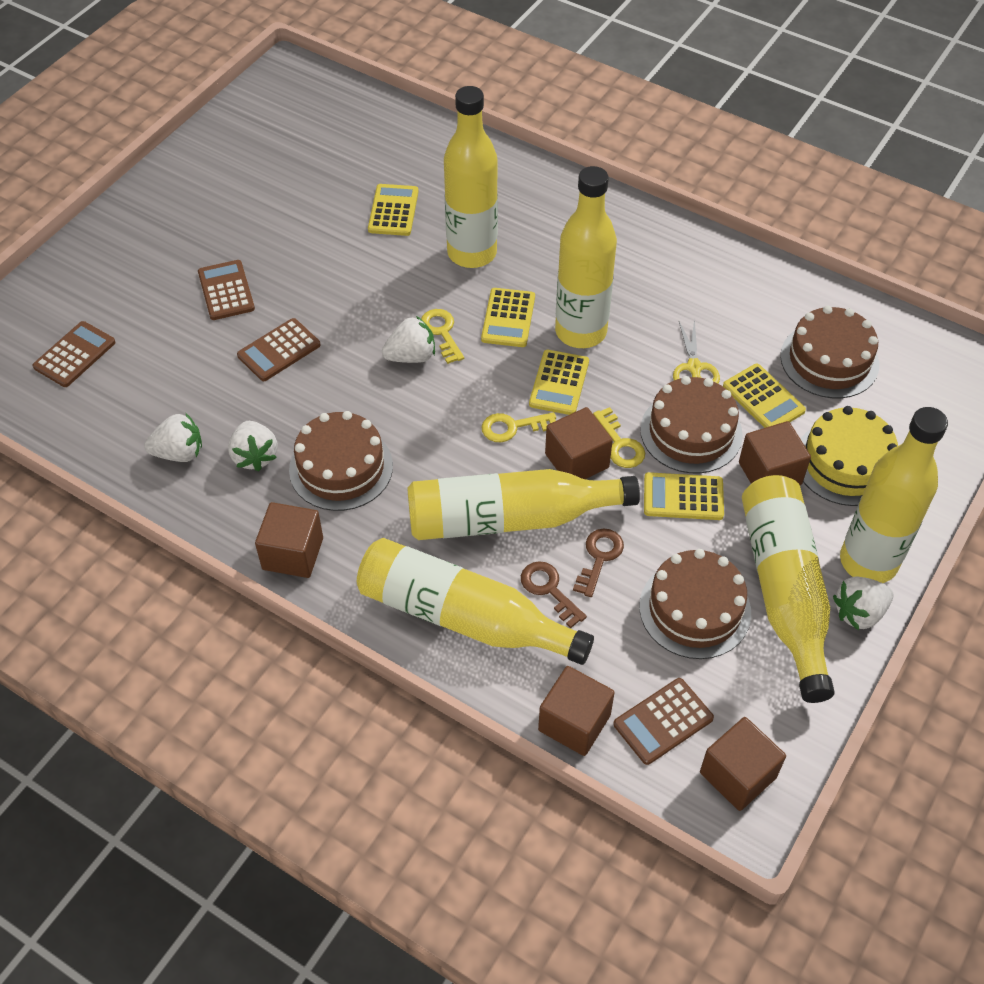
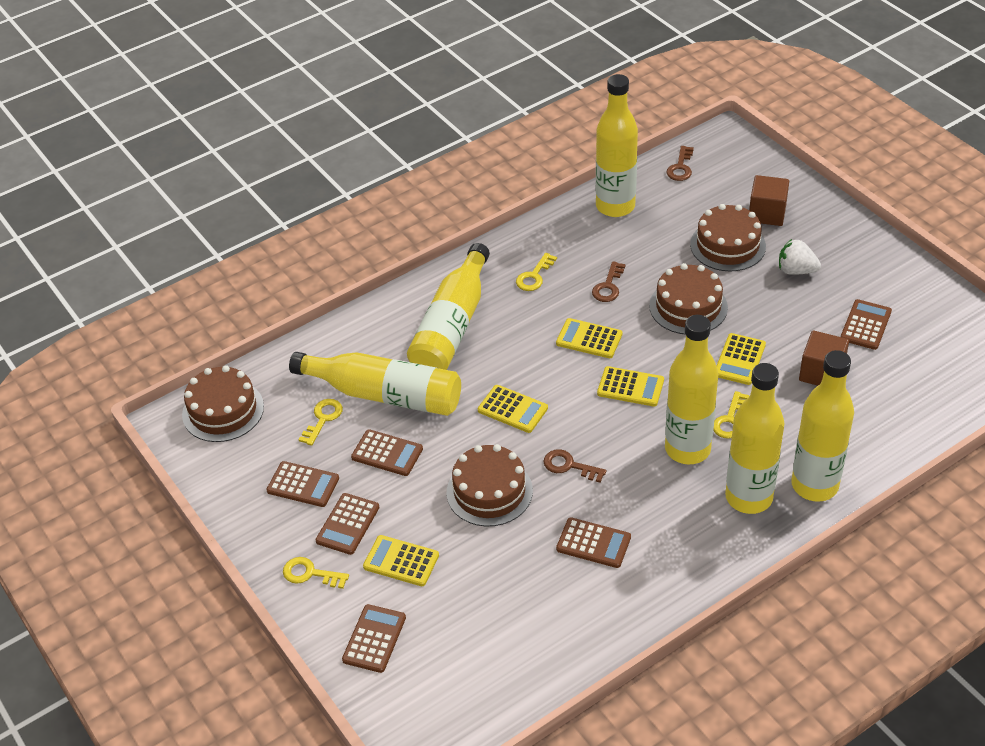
brown calculator: [33,321,115,387] [198,260,255,320] [237,318,320,381] [613,678,714,765] = 4 -> [266,461,339,507] [315,493,380,555] [342,604,406,673] [351,429,423,476] [556,517,631,568] [841,299,892,350] = 6
brown cube: [255,502,323,578] [538,666,615,756] [545,407,613,479] [700,717,786,811] [739,421,811,485] = 5 -> [749,175,789,226] [799,330,849,386] = 2
brown key: [521,561,587,628] [573,528,624,597] = 2 -> [543,449,607,483] [592,261,625,302] [666,146,694,181] = 3
white strawberry: [144,413,202,462] [228,421,278,471] [382,316,435,363] [833,576,894,630] = 4 -> [779,239,821,275] = 1
yellow cake: [800,406,898,506] = 1 -> none = 0
yellow key: [421,309,464,364] [481,412,556,442] [593,407,645,468] = 3 -> [283,557,349,589] [299,399,343,446] [516,253,557,291] [713,391,750,439] = 4
yellow scissors: [673,319,720,384] = 1 -> none = 0

